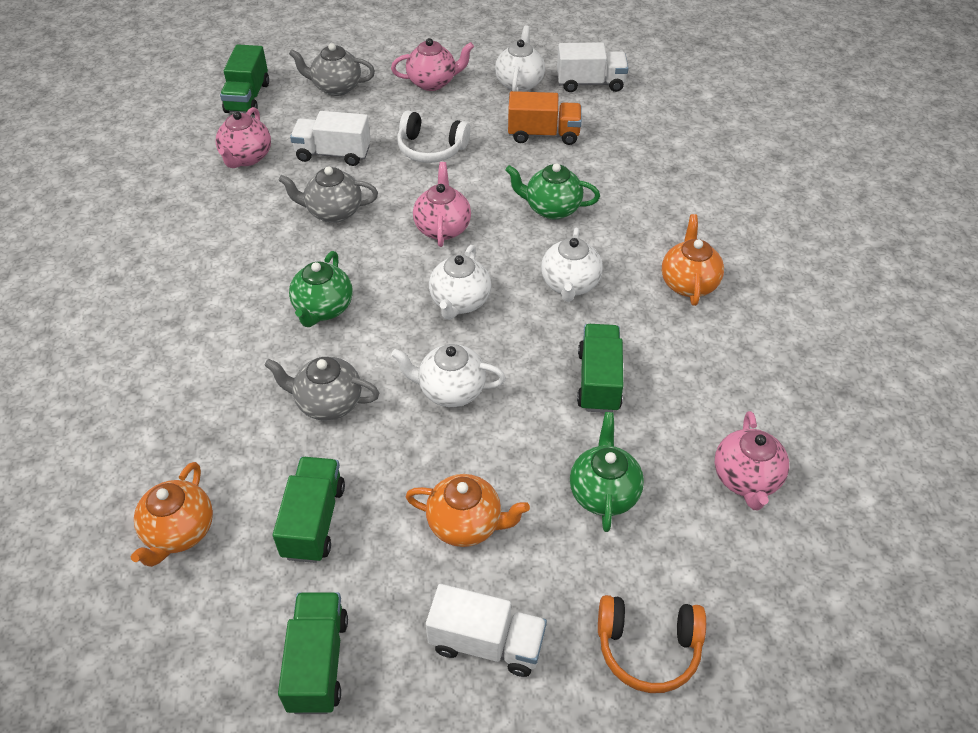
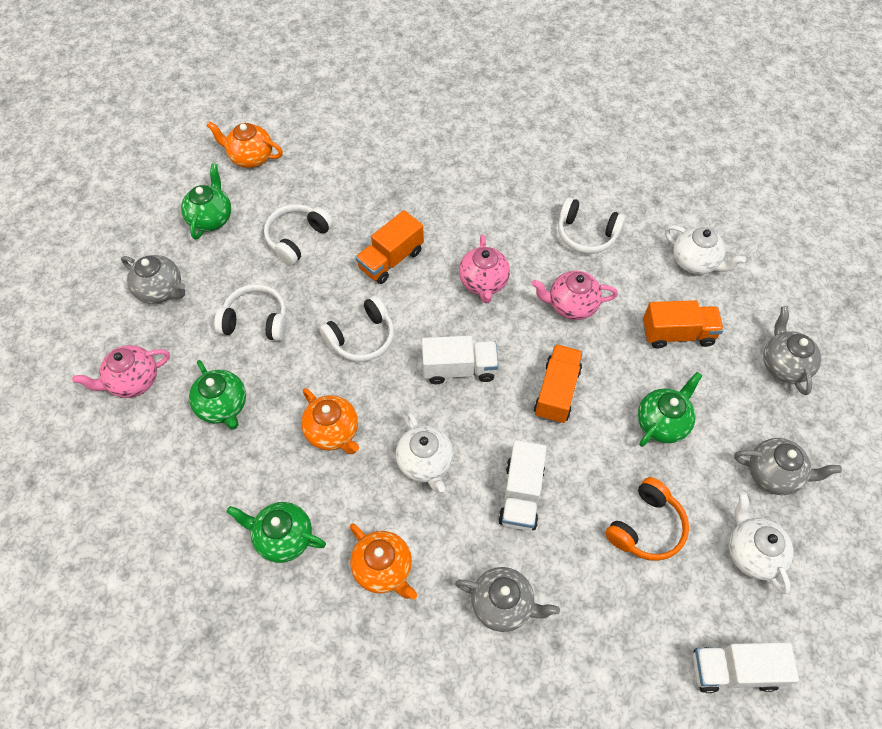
green teapot: [289,251,353,327] [506,163,600,220] [570,412,644,532] = 3 -> [181,163,231,240] [189,360,246,430] [227,502,326,563] [638,372,702,447] = 4
green truck: [220,44,269,115] [273,457,345,563] [278,592,348,714] [577,324,623,413] = 4 -> none = 0
grey teapot: [264,357,379,421] [278,166,378,223] [289,43,375,96] = 3 -> [121,255,185,304] [455,567,560,632] [734,438,842,495] [763,306,821,395] = 4
orange truck: [508,91,582,145] = 1 -> [356,210,424,284] [534,344,583,424] [643,300,724,348] = 3
pink teapot: [215,107,271,168] [391,38,474,91] [413,162,471,247] [715,411,789,510] = 4 -> [72,345,170,398] [459,234,510,303] [532,271,618,320] = 3
white headphones: [397,111,470,163] = 1 -> [214,284,287,341] [264,204,333,265] [319,296,394,362] [558,197,626,254] = 4
white teapot: [391,344,506,407] [429,245,491,320] [495,25,545,92] [541,228,603,302] = 4 -> [396,412,453,493] [665,225,746,274] [729,492,793,594] = 3

